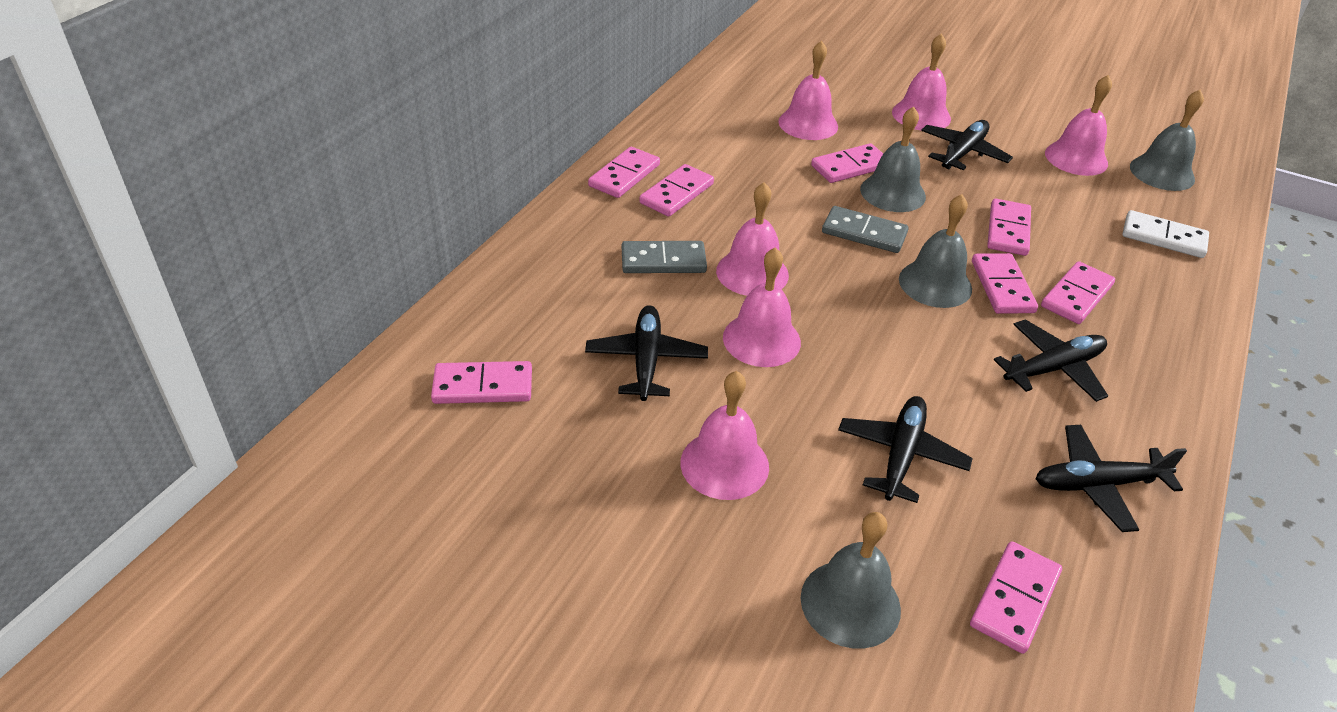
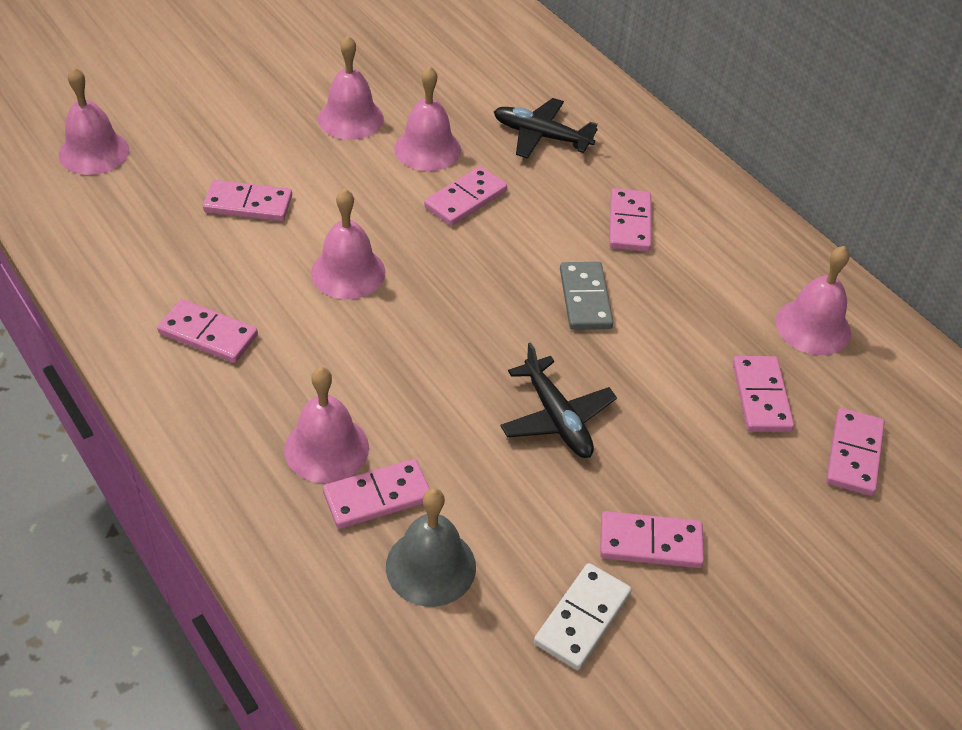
black plane: [585,305,708,401] [838,396,973,503] [921,120,1013,170] [994,319,1108,402] [1035,425,1187,532] = 5 -> [494,98,598,159] [500,342,617,458] = 2
grey bell: [801,512,901,649] [860,106,926,212] [899,194,972,308] [1130,89,1204,191] = 4 -> [386,488,476,607] = 1
grey domino: [622,241,707,273] [822,206,909,253] = 2 -> [560,262,613,330] = 1

